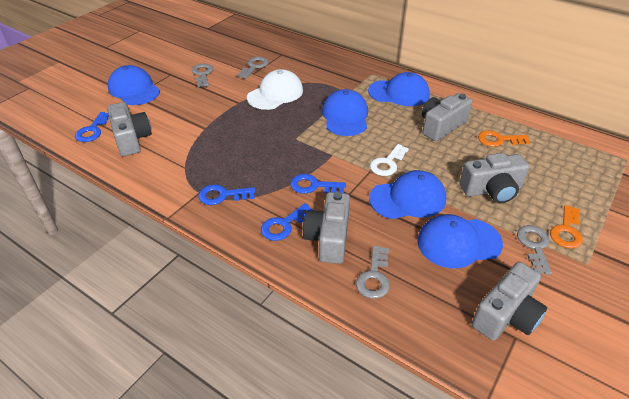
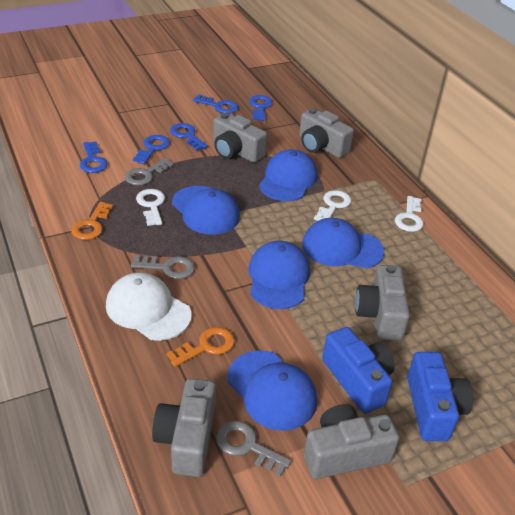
blue camera: none = 0 -> [322,327,395,414] [407,352,473,441] = 2
blue key: [75,112,109,142] [198,184,256,205] [261,203,314,241] [290,174,346,194] = 4 -> [80,141,108,173] [133,135,170,164] [170,123,208,151] [193,94,238,114] [249,95,272,121] = 5
grey key: [192,64,213,87] [237,57,269,79] [356,245,390,299] [517,225,552,275] = 4 -> [125,158,174,186] [131,255,195,279] [216,421,291,477] = 3
white key: [370,144,409,176] = 1 -> [136,189,165,226] [314,190,351,221] [395,196,423,232] = 3

